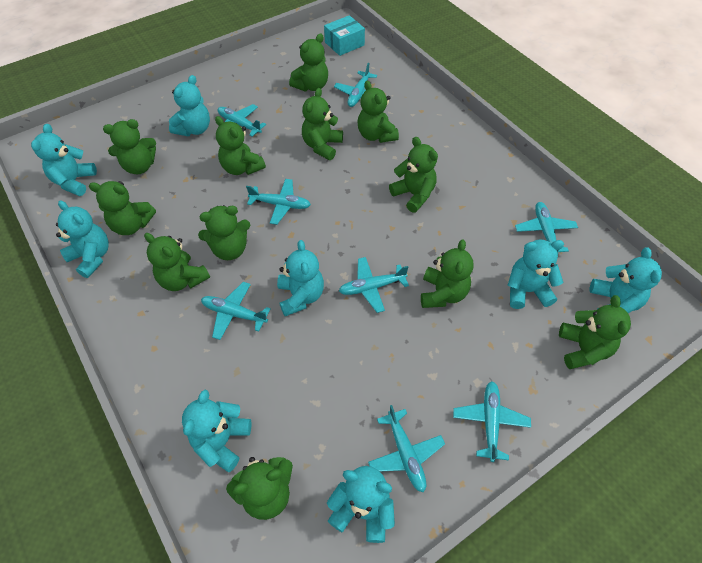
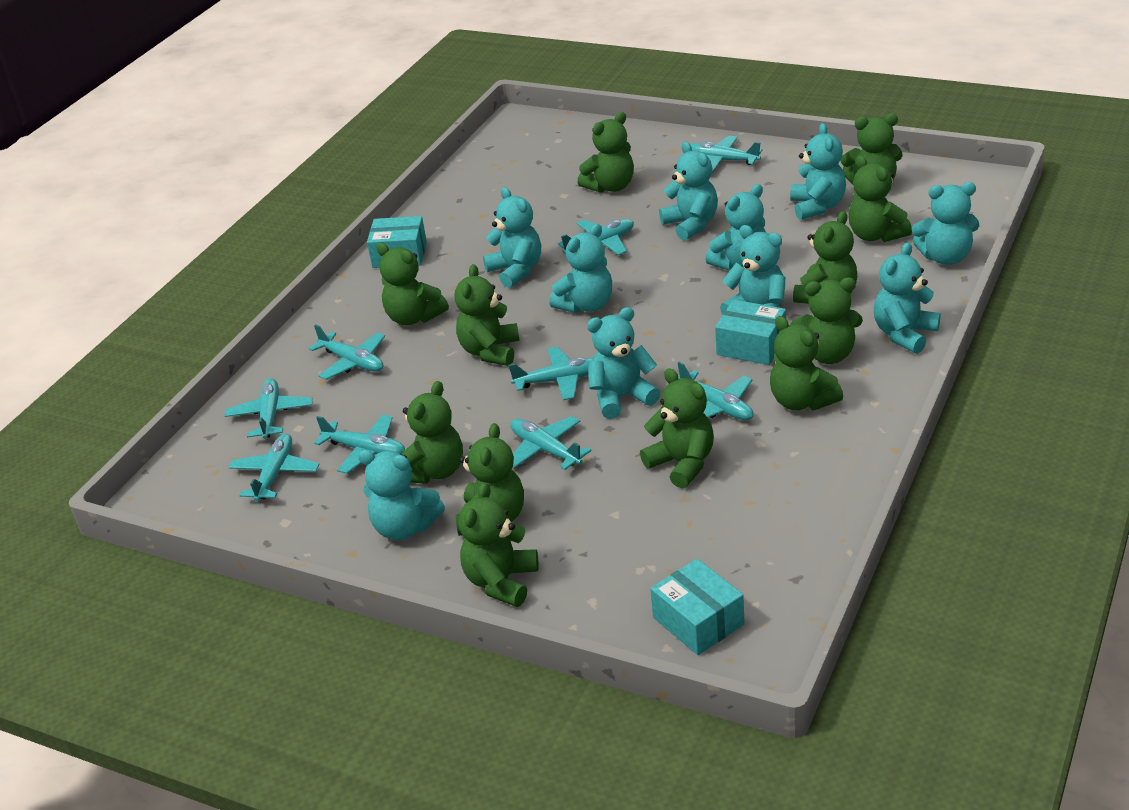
turquoise box: [324,15,365,56] = 1 -> [367,216,427,268] [650,559,745,655] [715,300,786,365] = 3
turquoise plane: [201,282,271,340] [218,104,266,136] [246,179,311,225] [334,63,377,107] [339,257,409,313] [368,405,445,493] [453,381,531,462] [515,202,578,253] = 8 -> [225,378,313,439] [229,434,319,502] [309,324,385,380] [314,415,405,474] [509,347,593,400] [510,416,592,470] [558,219,634,255] [678,362,753,420] [690,135,762,172] = 9
turquoise teddy bear: [31,124,97,196] [56,200,109,278] [169,75,210,136] [182,390,251,472] [277,240,324,316] [327,466,395,543] [508,239,564,309] [590,247,662,314] = 8 -> [358,450,445,540] [483,187,541,288] [549,224,612,313] [587,307,660,419] [659,142,718,240] [705,184,766,271] [720,225,786,314] [790,123,846,220] [874,242,940,354] [912,182,979,265] = 10

